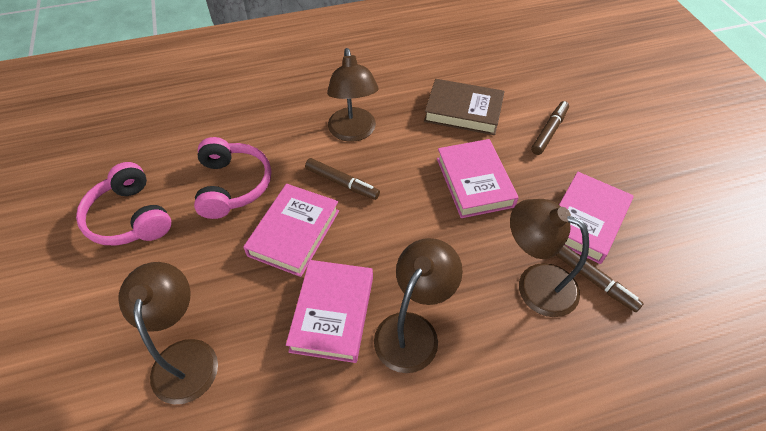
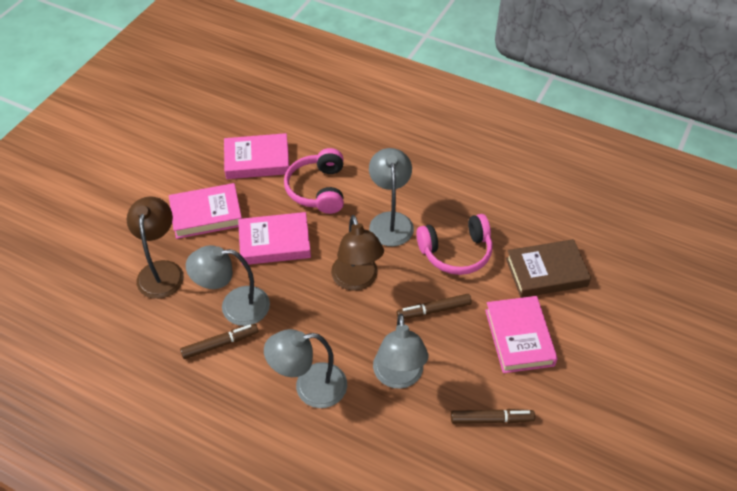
brown lamp: [118,262,218,404] [327,48,379,142] [374,238,463,373] [510,199,589,317] = 4 -> [127,196,184,299] [331,215,384,291] = 2
grey lamp: none = 0 -> [186,245,270,326] [264,329,347,408] [369,148,414,246] [373,314,428,389] = 4

